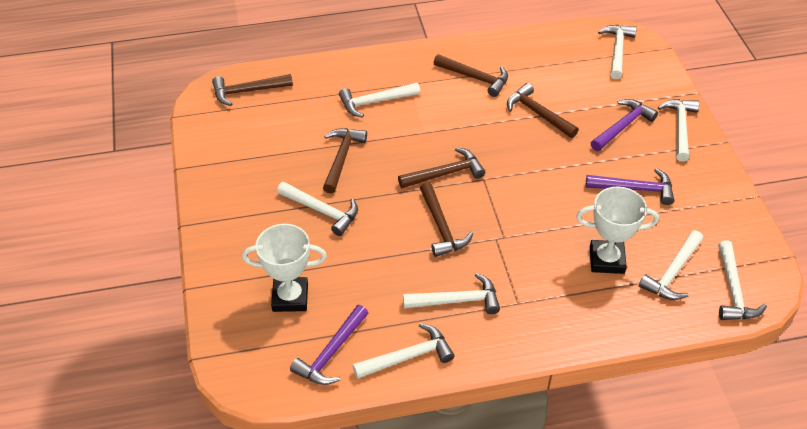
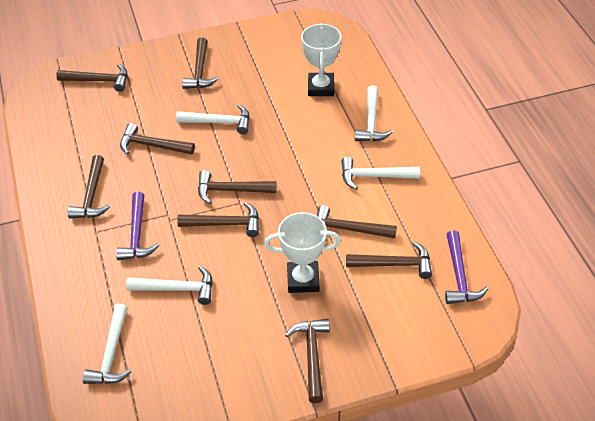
brown hammer: [212,74,293,106] [323,128,367,194] [398,147,485,188] [420,182,473,257] [434,54,508,97] [507,83,579,138] = 6 -> [56,64,127,92] [68,155,110,218] [120,123,195,154] [177,202,259,237] [182,37,219,89] [198,170,276,204] [285,319,330,403] [317,205,397,241] [346,241,432,279] = 9
purple hammer: [290,305,368,385] [586,168,674,205] [591,99,658,151] = 3 -> [116,192,159,260] [445,230,488,304] = 2
white hammer: [277,182,358,236] [339,83,420,118] [352,323,454,379] [403,273,500,314] [598,25,637,79] [639,230,703,300] [658,99,699,162] [718,240,767,320] = 8 -> [82,304,132,384] [126,266,213,305] [176,104,250,134] [341,157,420,190] [355,85,393,141] = 5

